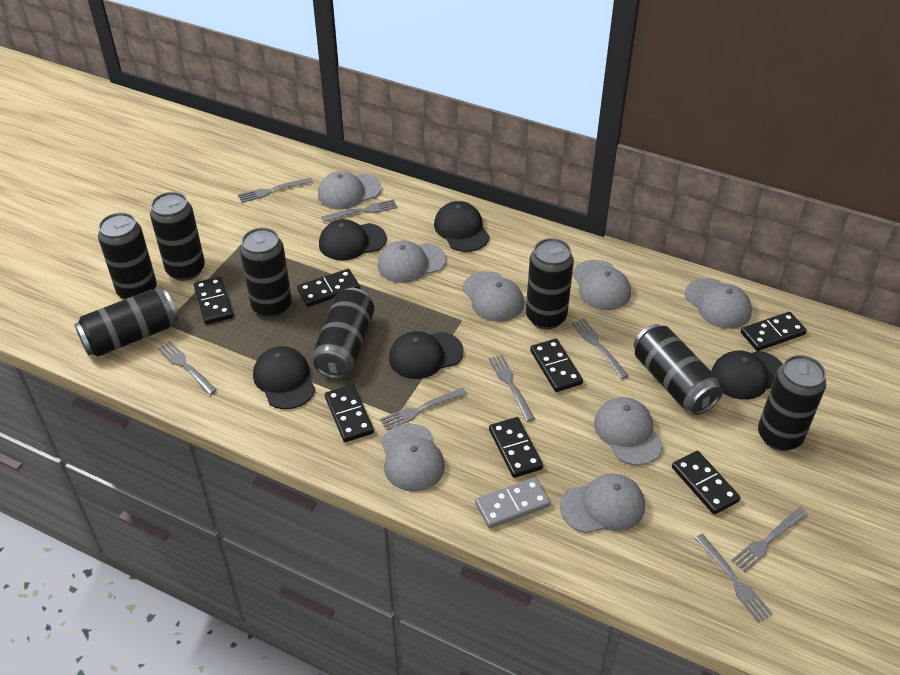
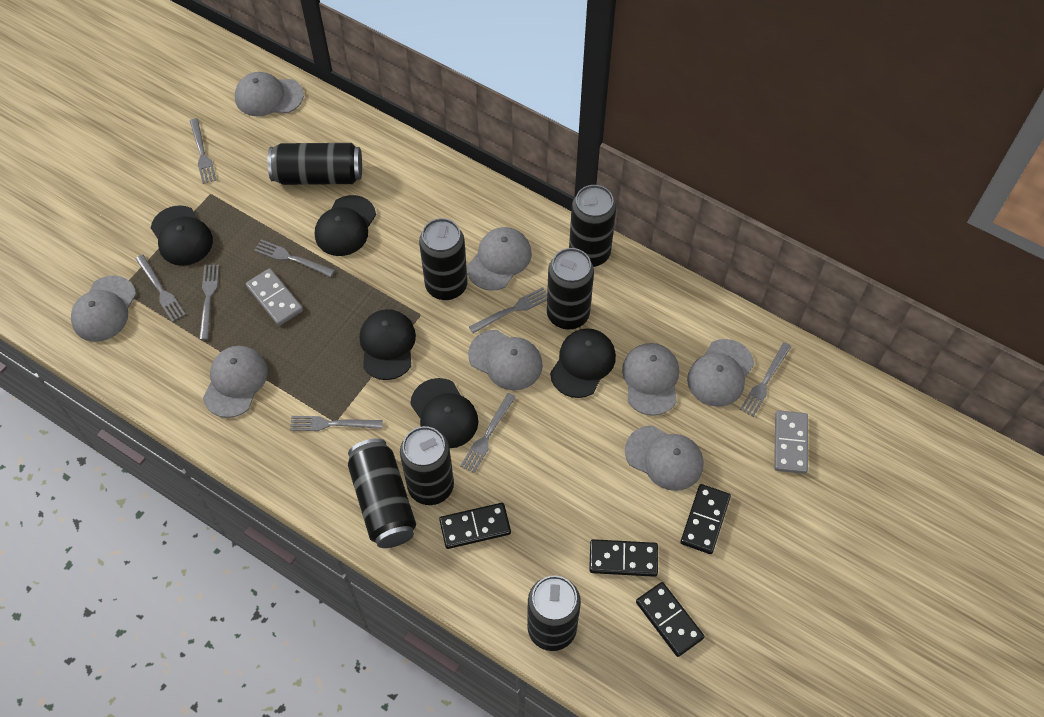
black can: [74,288,178,357] [98,213,157,300] [150,192,205,281] [240,227,292,318] [313,288,375,379] [526,238,574,329] [634,324,723,415] [758,355,826,451] = 8 -> [268,143,362,185] [348,438,416,548] [400,426,454,505] [419,218,468,300] [527,576,581,651] [547,248,594,329] [569,185,616,267] = 7
black domino: [194,276,233,324] [297,269,360,307] [325,385,374,442] [489,417,543,478] [530,339,583,392] [672,451,741,515] [741,312,807,351] = 7 -> [439,503,511,549] [589,539,658,577] [636,582,705,657] [680,484,731,554] = 4
grey domino: [475,477,551,528] = 1 -> [246,268,303,326] [774,410,808,474] = 2

